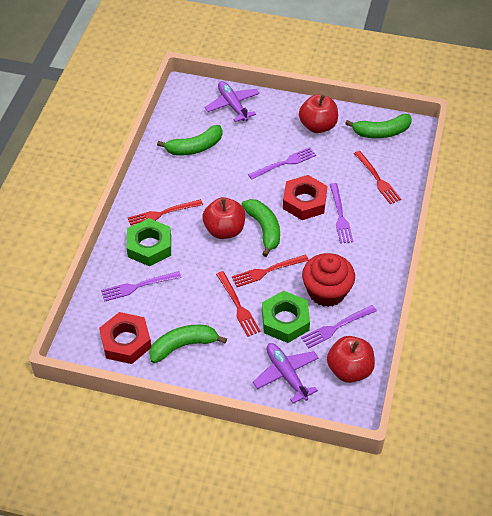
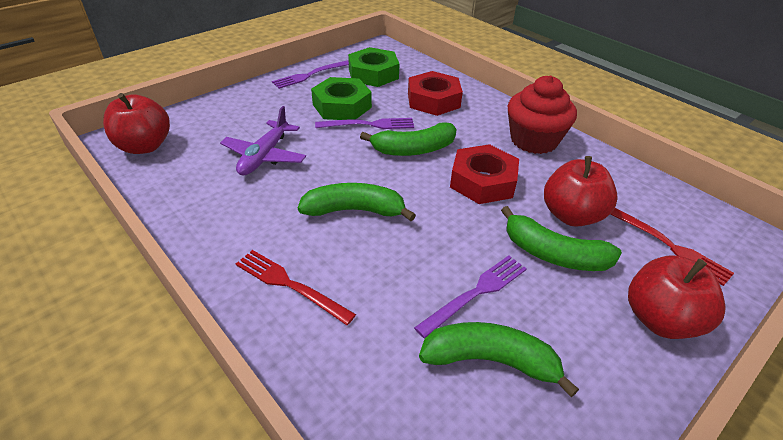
purple fork: [101,271,181,302] [248,147,316,180] [301,305,377,348] [330,183,353,244] = 4 -> [272,60,349,89] [315,118,414,129] [414,256,527,338] = 3
purple plane: [205,81,260,122] [253,343,319,403] = 2 -> [220,106,306,176] = 1
red fork: [128,199,203,226] [216,271,261,337] [232,254,309,287] [354,151,401,204] = 4 -> [236,250,356,325] [610,208,734,286] = 2

